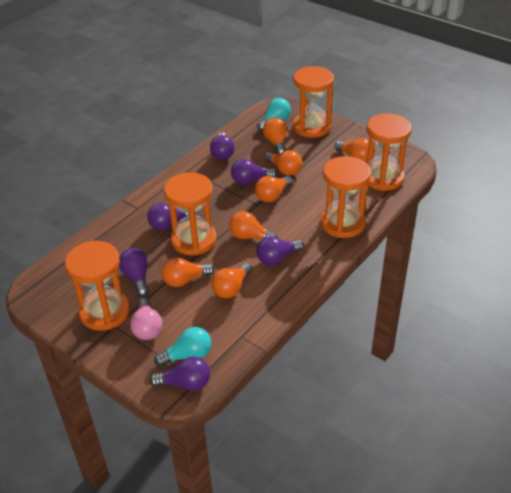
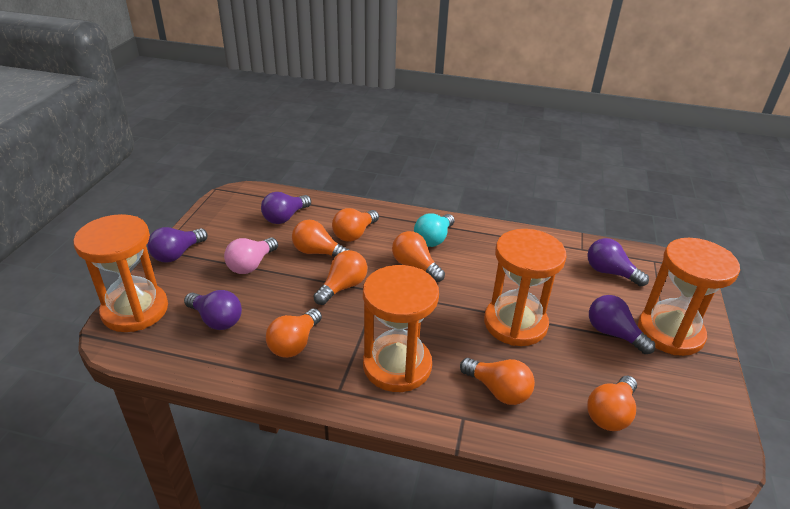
orange hourglass: [65,241,130,331] [164,172,216,255] [293,66,334,138] [320,156,371,238] [367,113,412,191] = 5 -> [73,214,168,332] [363,265,439,392] [484,229,567,346] [638,238,740,356] = 4
purple light bulb: [119,248,149,297] [147,203,188,231] [150,356,210,391] [210,132,235,160] [231,159,277,185] [256,237,304,266] = 6 -> [147,227,208,263] [184,290,242,330] [261,192,311,224] [587,238,649,287] [589,295,655,354] = 5
turquoise light bulb: [154,327,211,366] [257,98,291,131] = 2 -> [414,213,455,247] = 1

